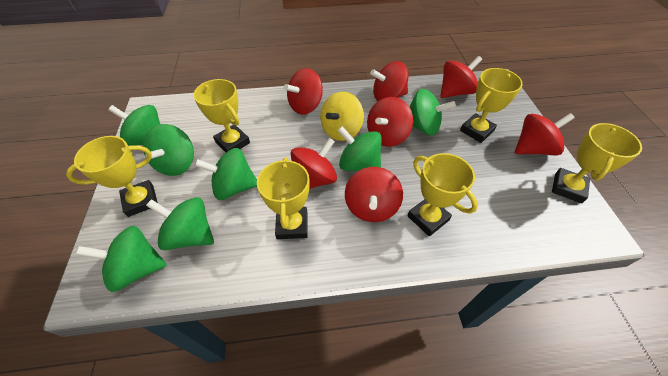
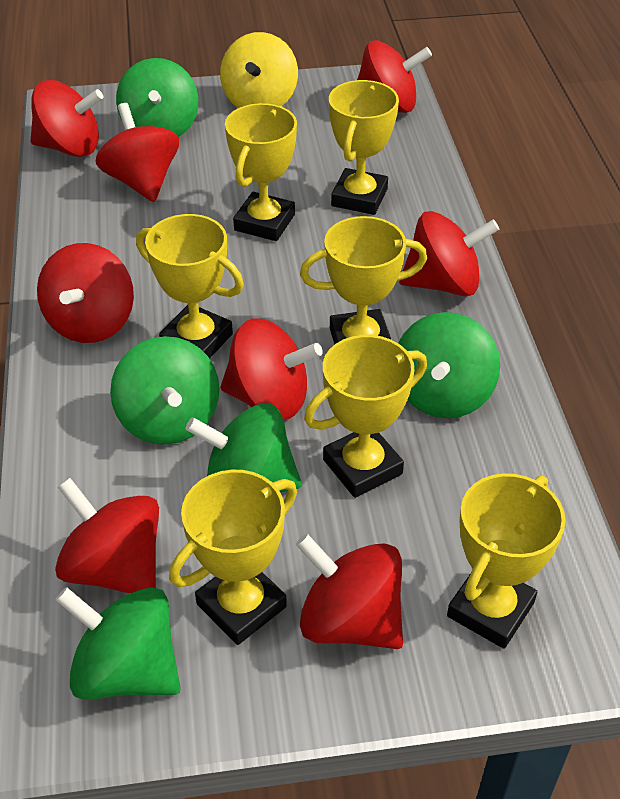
green spinning top: [76,226,167,292] [108,105,160,146] [143,124,194,176] [146,197,214,250] [194,148,257,200] [337,126,382,171] [409,89,456,136] = 7 -> [56,587,181,700] [110,336,220,445] [116,58,199,137] [185,404,302,492] [398,312,500,418] = 5
red spinning top: [284,68,323,115] [291,138,337,189] [345,167,403,222] [367,97,413,147] [370,61,409,101] [440,56,482,98] [515,113,575,156] = 7 -> [30,80,104,157] [37,243,134,343] [55,478,159,594] [96,103,179,202] [221,318,323,420] [296,534,403,649] [357,40,432,113] [399,211,499,296] = 8
yellow trophy: [66,136,158,217] [193,79,250,152] [257,157,310,239] [407,153,478,236] [460,68,523,143] [552,123,642,203] = 6 -> [136,214,244,359] [169,470,297,645] [225,103,297,241] [300,216,427,345] [304,335,427,498] [329,80,399,215] [447,473,566,649] = 7

